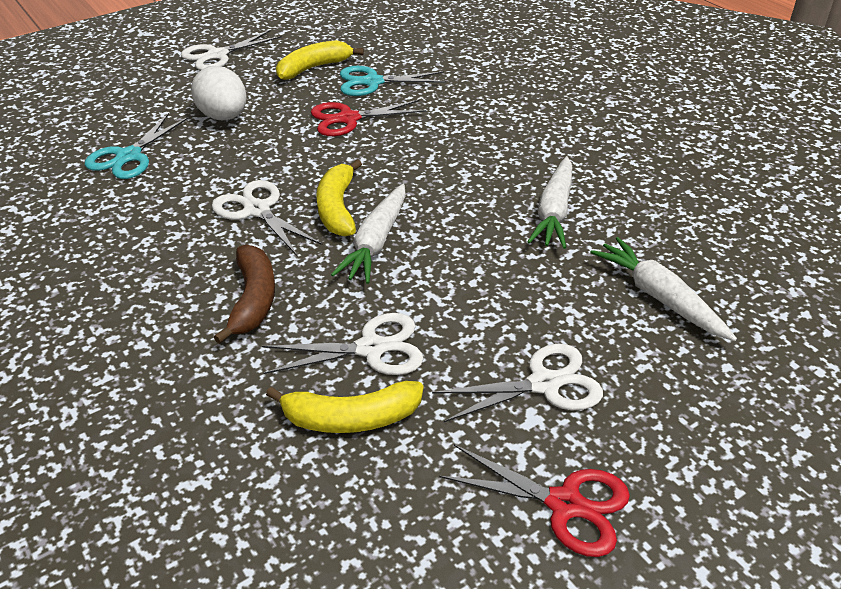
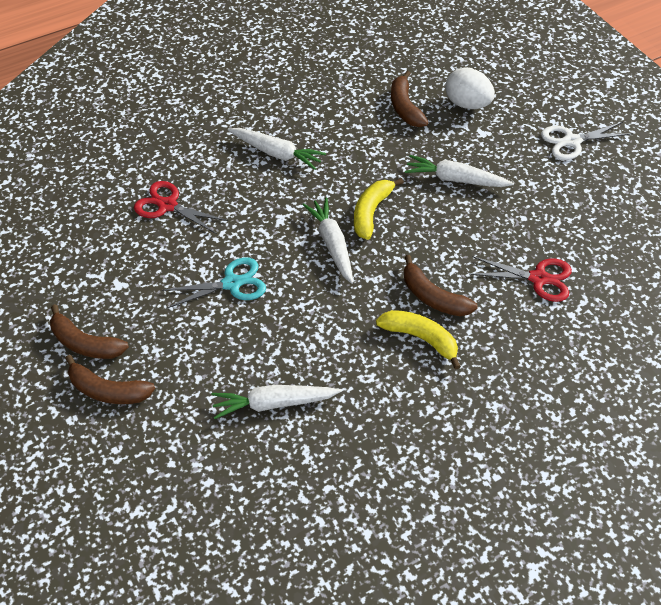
brown banana: [214,245,275,344] = 1 -> [50,304,129,359] [65,355,155,404] [391,71,429,127] [404,255,478,316] = 4
turquoise scissors: [85,113,189,179] [340,66,446,96] = 2 -> [162,257,266,308] = 1
white carrot: [331,184,406,284] [527,156,572,249] [590,237,737,341] = 3 -> [212,385,342,419] [228,128,326,170] [302,197,353,284] [405,155,514,187] = 4
white scissors: [181,30,282,70] [212,180,322,256] [262,313,423,375] [432,344,603,422] = 4 -> [541,122,633,160] = 1
yellow banana: [266,381,423,433] [276,40,364,80] [316,159,362,237] = 3 -> [354,178,404,240] [376,310,461,370] = 2

